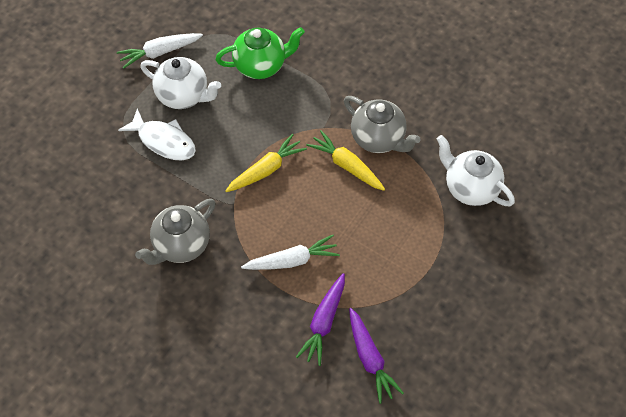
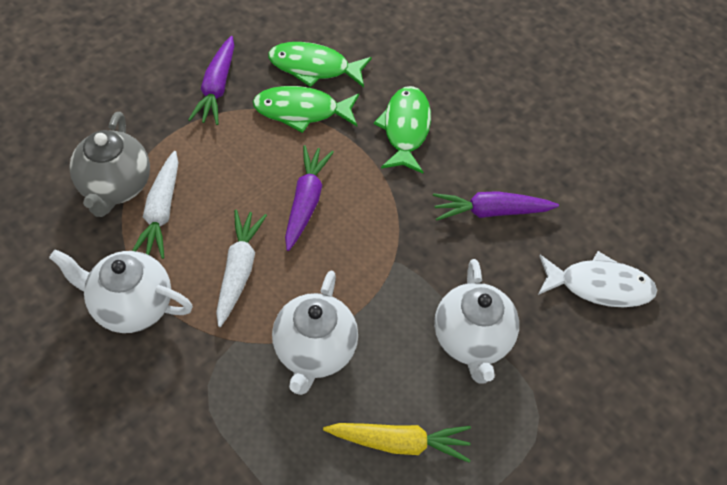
green fish: none = 0 -> [253,86,359,133] [268,42,372,87] [374,86,431,173] = 3
green teapot: [215,27,305,79] = 1 -> none = 0
grey teapot: [135,199,216,265] [344,96,421,153] = 2 -> [69,112,150,217] = 1
purple carrot: [296,273,345,366] [349,308,404,404] = 2 -> [188,36,234,125] [285,145,334,251] [433,191,559,221] = 3
white teapot: [140,57,221,109] [437,135,515,206] = 2 -> [49,250,193,333] [272,271,358,395] [434,259,519,383] = 3
yellow carrot: [225,134,307,192] [306,130,385,191] = 2 -> [323,423,471,463] = 1

